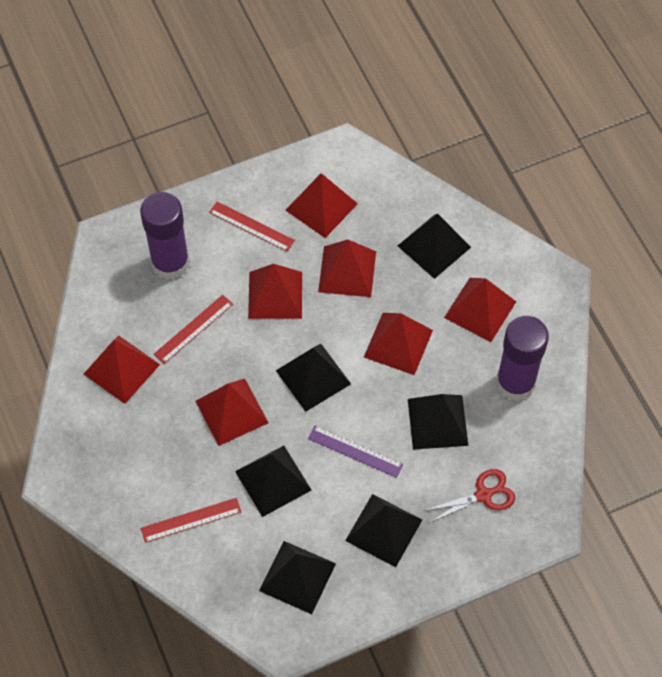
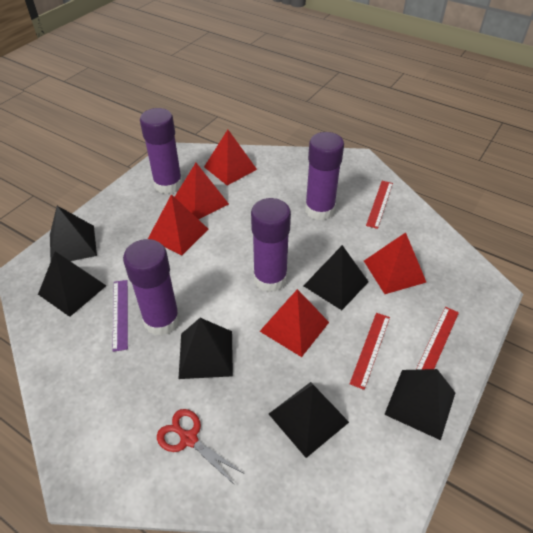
purple glue stick: [140,192,189,280] [496,316,549,401] = 2 -> [123,239,180,336] [140,108,182,194] [251,198,291,292] [305,132,344,220] = 4
red pyramid: [84,336,160,404] [195,379,269,446] [248,264,302,319] [285,173,358,238] [318,240,376,297] [364,313,433,375] [444,278,516,342] = 7 -> [148,194,208,255] [175,163,229,219] [204,130,257,185] [260,289,329,357] [364,232,426,294] = 5

